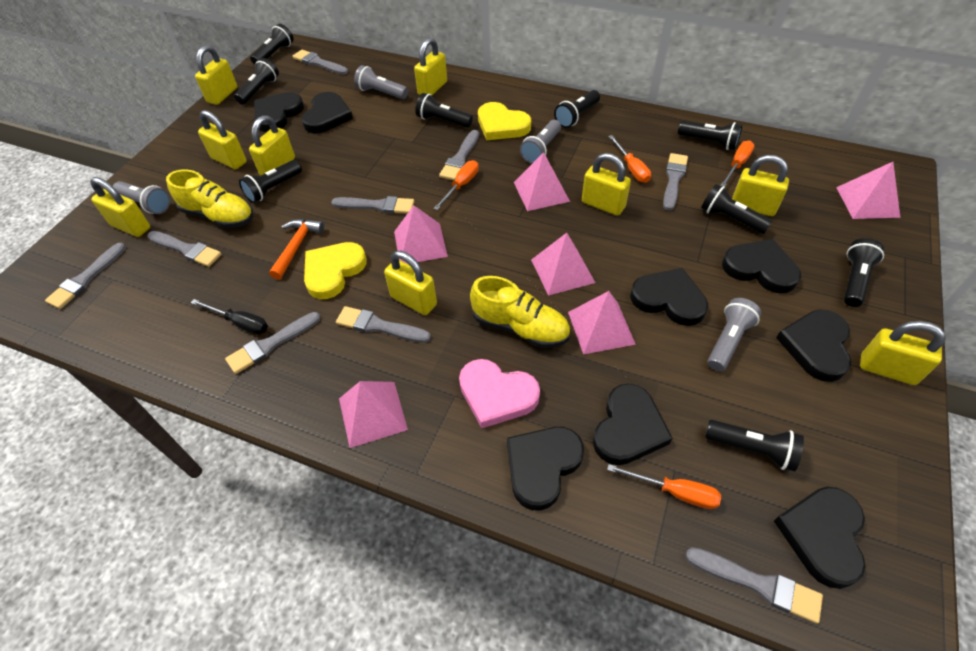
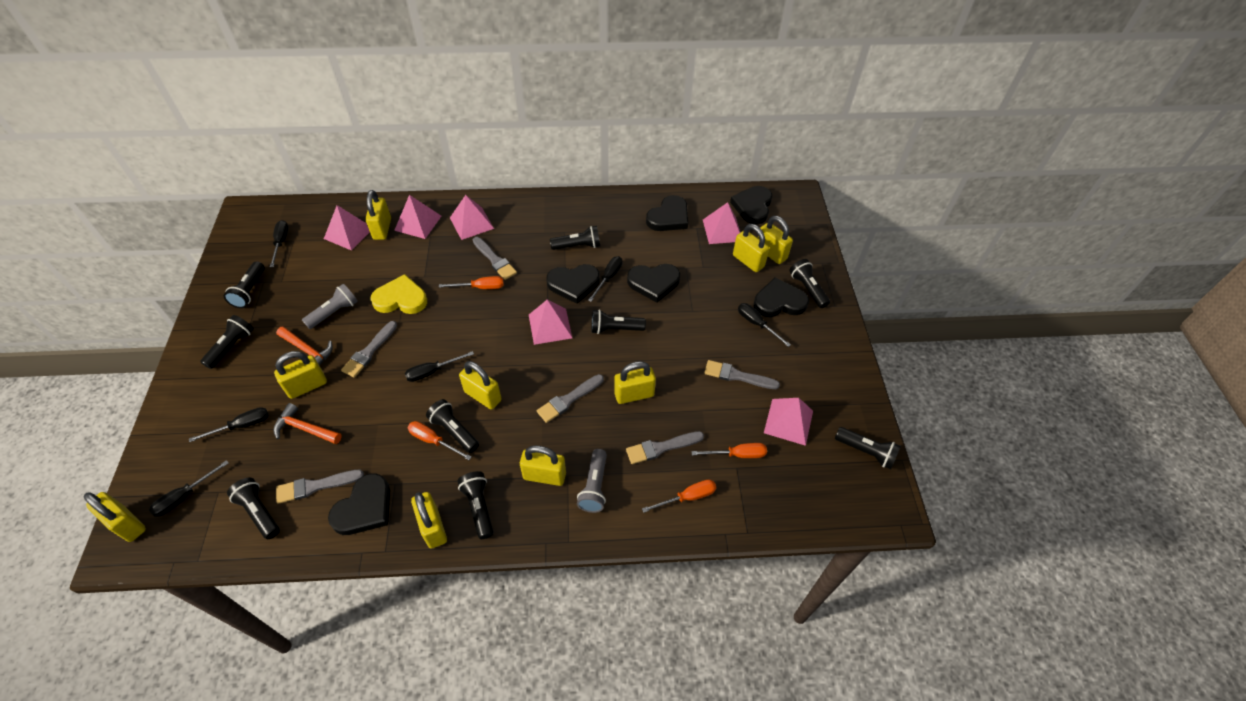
black heart: [254,92,304,132] [301,92,353,133] [507,427,584,511] [593,384,672,465] [630,268,708,326] [722,239,801,294] [774,487,865,589] [776,310,851,382] = 8 -> [328,474,390,535] [546,264,600,304] [627,264,680,303] [646,195,688,231] [730,186,772,224] [754,277,809,317] = 6
black screwdriver: [191,299,268,335] = 1 -> [149,460,229,517] [189,407,268,442] [270,220,289,267] [405,351,474,382] [588,256,622,302] [738,303,791,347] = 6
grey brush: [45,243,126,309] [147,231,222,267] [225,312,321,374] [292,49,348,75] [331,196,414,214] [336,306,431,343] [439,130,479,181] [663,153,688,211] [685,547,823,624] = 9 -> [276,470,364,504] [341,321,397,378] [473,237,517,280] [537,374,604,423] [626,431,704,464] [704,360,780,389] = 6
grey flashlight: [113,181,170,214] [354,65,408,99] [520,120,561,163] [707,298,761,371] = 4 -> [302,284,358,329] [577,449,607,513] = 2
orange hammer: [269,219,325,280] = 1 -> [273,403,342,444] [276,327,333,366] = 2
pink heart: [459,359,540,428] = 1 -> none = 0
yellow heart: [304,242,367,299] [478,102,531,140] = 2 -> [370,274,427,314] = 1
yellow shoe: [166,169,253,228] [470,276,570,348] = 2 -> none = 0

